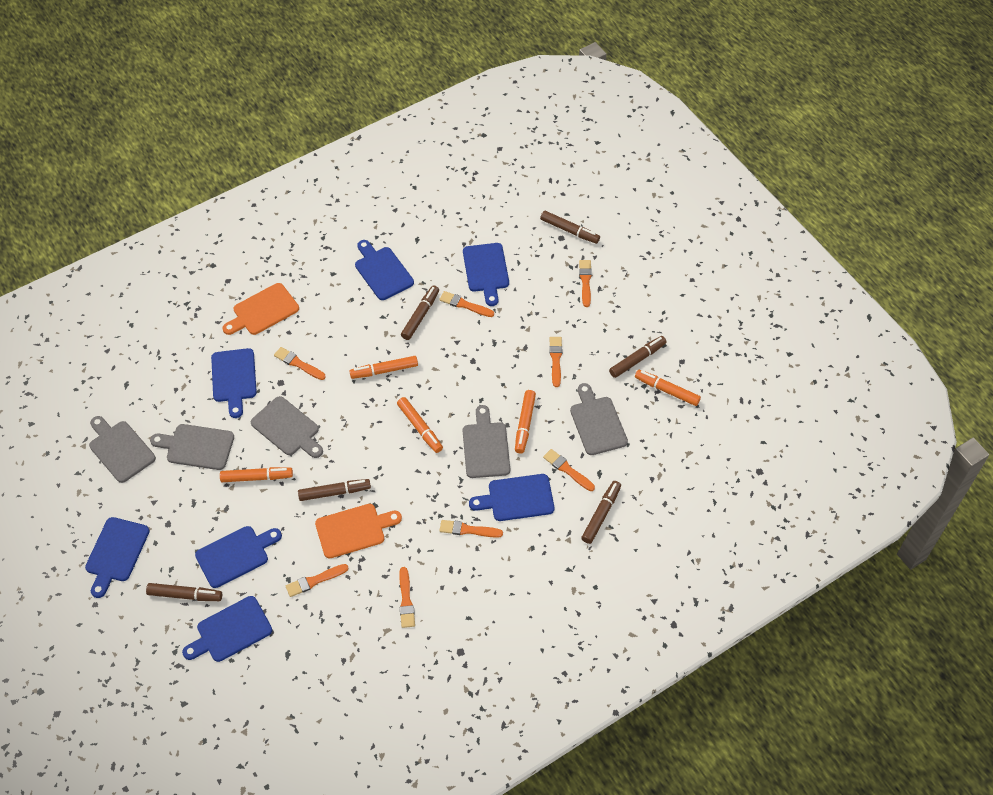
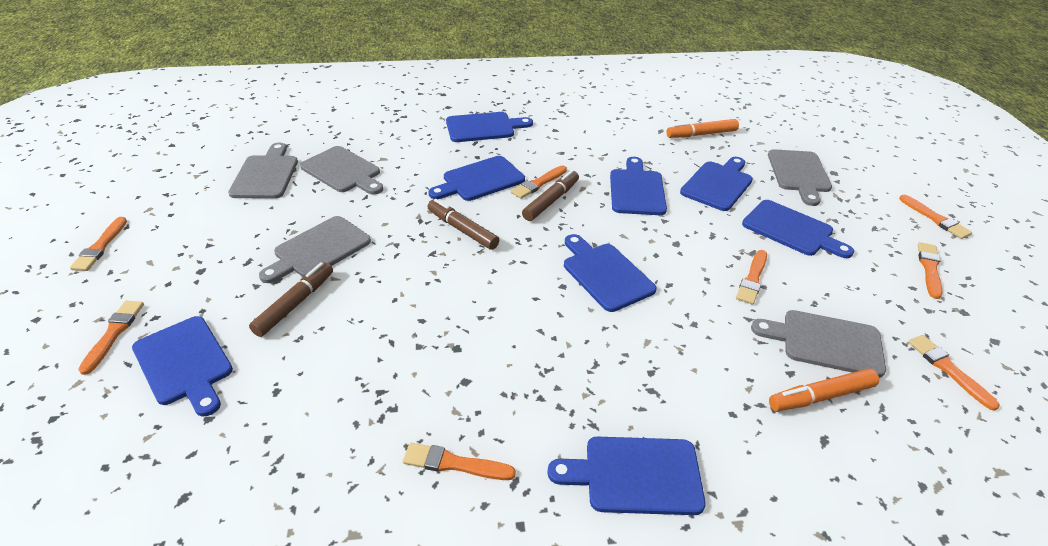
blue cutting board: [85,517,150,598] [182,596,272,662] [195,526,282,588] [211,348,257,418] [355,240,414,300] [463,243,509,306] [469,474,554,521] = 7 -> [132,316,233,416] [428,156,525,201] [446,112,533,142] [547,437,706,515] [564,234,657,312] [610,157,667,215] [680,157,753,211] [742,200,854,258] = 8
brown marker: [146,583,222,601] [298,479,371,501] [401,285,439,340] [540,211,600,244] [581,481,621,544] [609,336,667,378] = 6 -> [249,262,333,337] [428,199,499,250] [522,170,579,221] = 3
orange cutting board: [222,283,299,335] [315,504,402,559] = 2 -> none = 0
orange marker: [220,467,293,482] [349,356,418,379] [397,397,443,453] [515,390,536,454] [635,369,701,406] = 5 -> [667,119,739,138] [769,368,879,411] = 2

